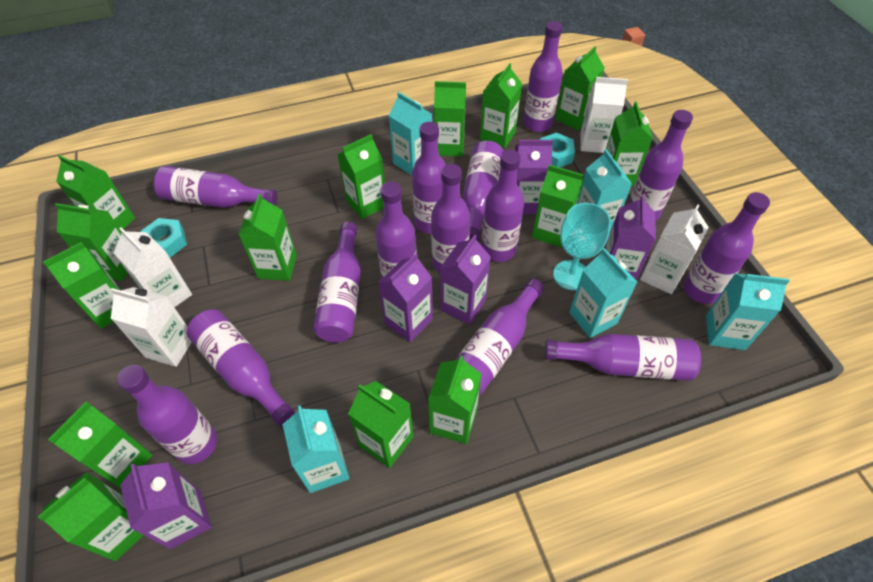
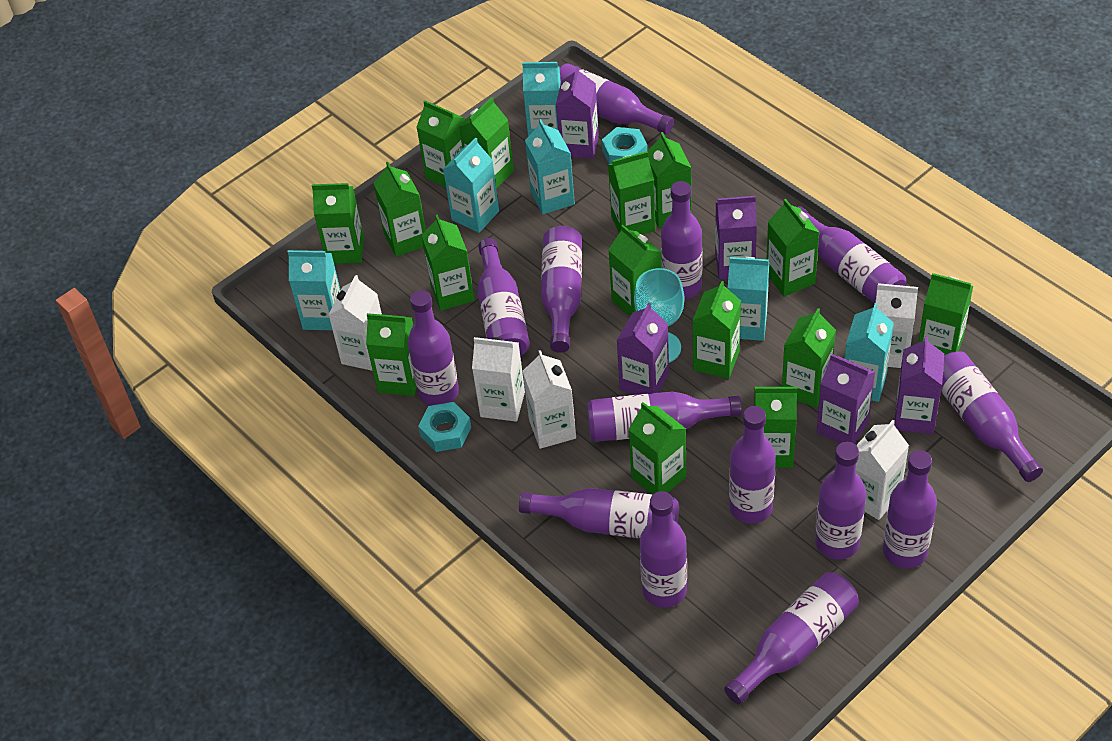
green carton: [38,472,144,561] [43,242,121,329] [48,402,153,488] [55,203,128,281] [56,155,135,229] [239,194,297,281] [337,134,385,219] [348,381,413,468] [428,356,482,444] [434,81,466,157] [480,63,522,148] [532,165,584,247] [555,46,605,130] [606,101,653,186] = 14 -> [312,183,364,264] [366,313,417,396] [373,162,426,257] [417,100,465,187] [421,214,475,311] [459,97,514,189] [608,151,656,235] [608,225,662,316] [628,402,686,494] [647,132,692,228] [692,281,741,379] [754,387,797,468] [766,199,820,297] [782,308,836,408] [918,273,973,356] = 15
turquoise carton: [283,405,349,493] [388,92,432,176] [569,248,637,338] [577,149,632,231] [706,273,790,350] = 5 -> [288,250,341,330] [443,138,499,233] [522,62,561,136] [525,119,575,214] [728,257,769,341] [845,303,894,402] = 6
white carton: [111,287,192,367] [114,228,192,307] [581,77,628,153] [640,204,708,294] = 4 -> [329,275,382,371] [472,337,525,422] [523,350,576,449] [856,420,909,520] [875,283,918,368] = 5

